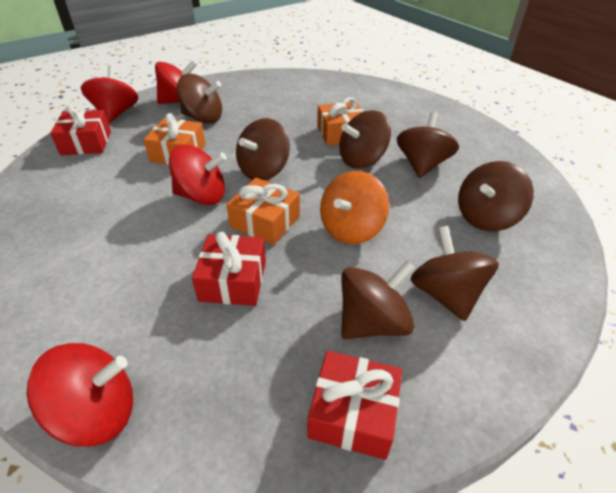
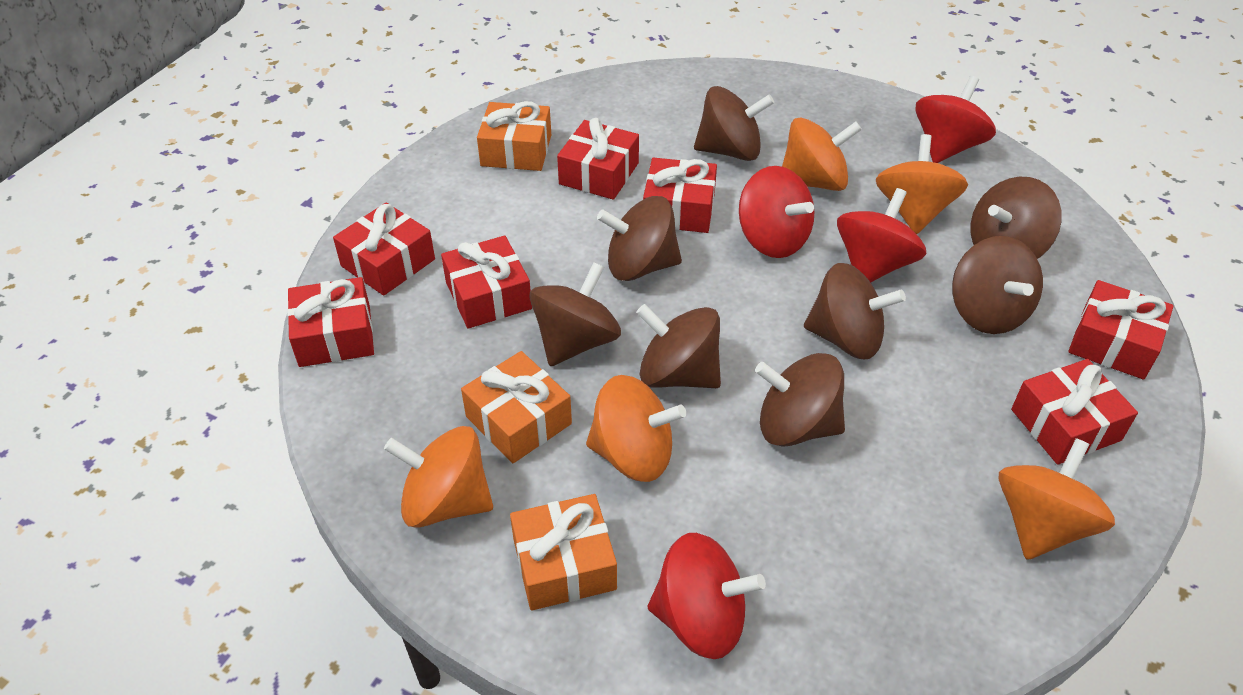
brown spinning top: [177,74,222,124] [236,118,290,181] [339,110,391,169] [341,261,415,339] [397,111,459,178] [410,226,499,321] [458,161,534,231] = 7 -> [529,262,621,366] [597,196,682,281] [636,304,721,388] [694,86,774,161] [755,353,845,447] [804,263,906,359] [952,236,1043,334] [971,177,1062,259] = 8
orange spinning top: [320,171,389,244] = 1 -> [384,426,493,527] [586,375,686,482] [782,118,862,191] [876,134,968,234] [998,438,1115,560] = 5
red gift: [50,105,111,155] [192,232,266,306] [307,351,402,460] = 3 -> [287,277,374,367] [333,203,435,296] [441,235,532,329] [557,118,639,200] [643,158,717,233] [1011,359,1138,465] [1068,280,1173,380] = 7

